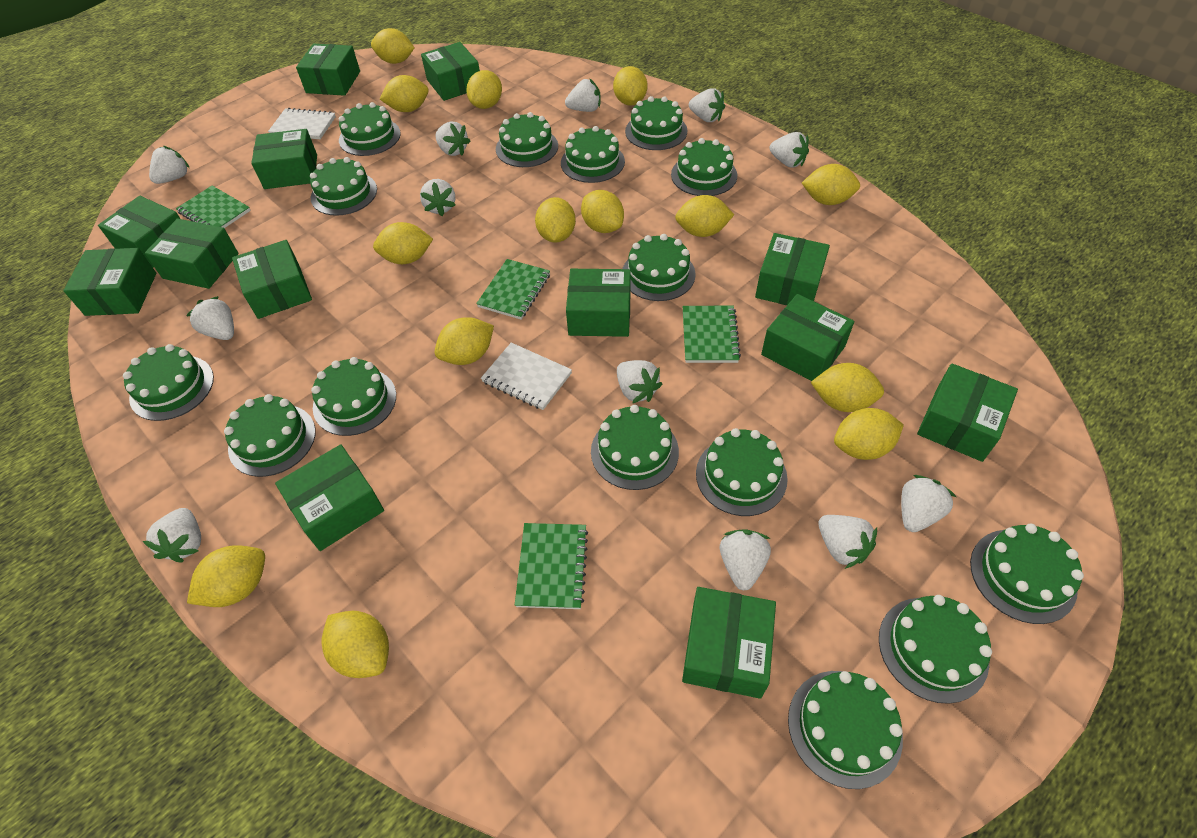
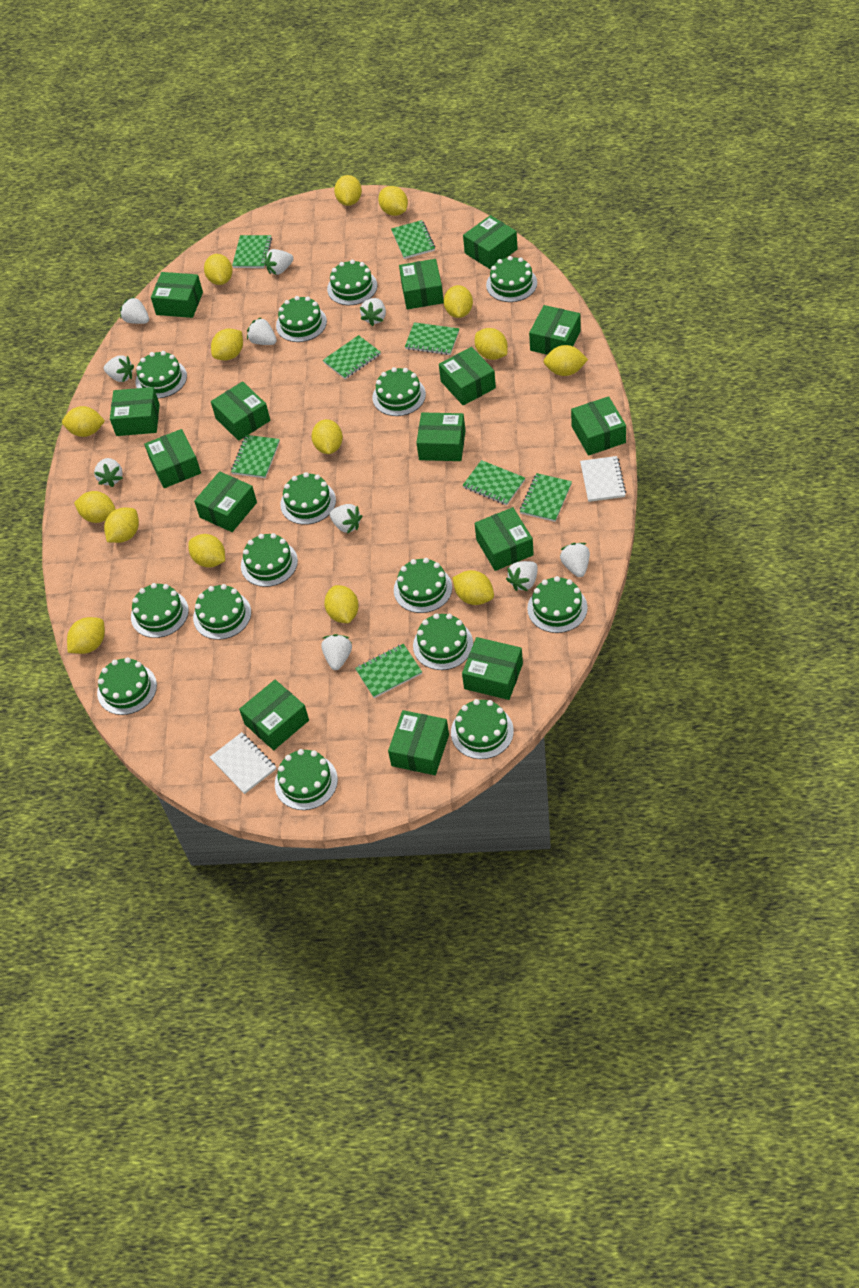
green box: [63,248,156,316] [98,196,180,267] [145,219,239,289] [232,240,312,319] [251,129,317,189] [275,444,384,551] [296,44,360,96] [421,42,480,101] [566,269,631,337] [682,587,776,699] [755,233,830,305] [761,294,854,381] [917,363,1018,462] = 13 -> [110,387,160,436] [144,429,201,488] [151,272,203,318] [194,471,257,532] [211,381,270,441] [239,680,309,750] [388,710,449,775] [399,259,444,309] [416,412,465,461] [439,347,496,405] [462,637,523,700] [463,215,518,269] [475,507,534,571] [529,305,581,355] [571,396,626,456] = 15
green notebook: [176,186,251,228] [476,259,550,320] [515,523,588,609] [683,306,741,363] = 4 -> [231,435,280,478] [232,235,272,268] [323,335,381,379] [355,644,422,698] [391,220,435,259] [405,322,459,355] [463,460,525,505] [520,473,572,522] = 8
white strawberry: [142,508,201,563] [149,146,189,184] [186,296,234,340] [420,179,455,216] [435,122,470,156] [565,79,601,112] [617,360,662,403] [689,88,725,122] [720,529,771,591] [769,132,809,168] [818,515,877,569] [901,475,956,532] = 12 -> [94,458,123,487] [104,355,134,382] [120,296,149,324] [247,317,277,345] [264,249,294,275] [321,634,352,670] [329,504,362,534] [360,298,386,326] [506,561,538,591] [560,543,590,577] = 10
yellow lemon: [187,545,265,607] [321,611,389,678] [371,28,415,64] [373,222,433,264] [380,75,428,112] [435,317,494,365] [466,70,502,109] [535,197,576,243] [581,190,624,233] [613,66,647,106] [675,195,734,237] [802,164,860,205] [811,363,884,412] [834,408,904,460] = 14 -> [62,406,105,437] [67,617,105,654] [74,491,116,523] [104,508,139,543] [188,534,225,568] [204,254,233,285] [211,329,243,360] [311,419,343,454] [324,585,359,623] [334,175,362,206] [378,186,408,216] [444,285,473,318] [452,570,494,605] [475,328,508,360] [543,345,588,376] = 15

